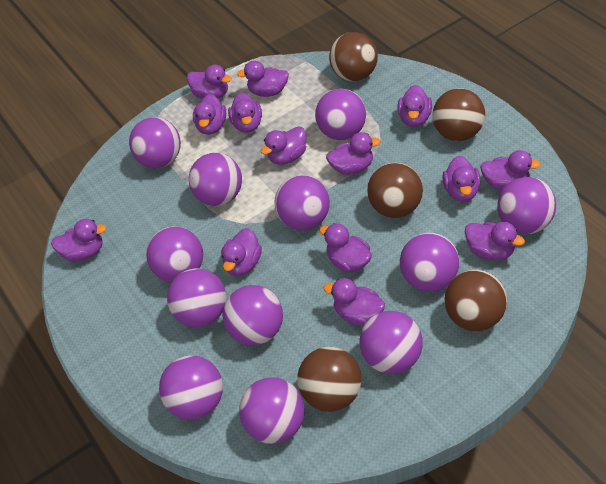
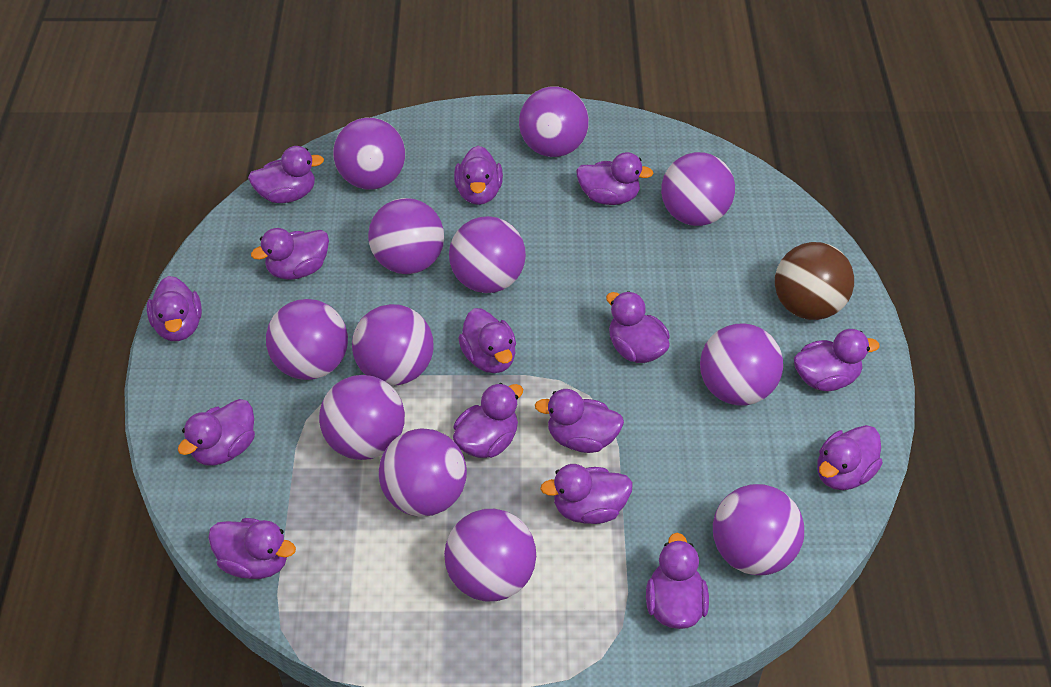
brown ball: [297,347,361,412] [329,32,378,81] [367,162,423,218] [432,88,485,141] [445,270,507,331] = 5 -> [775,242,854,320] = 1
purple duck: [51,219,107,261] [187,65,232,98] [193,94,226,135] [221,228,262,276] [228,93,262,133] [237,60,289,97] [261,126,306,165] [319,223,372,272] [323,278,385,326] [326,132,381,175] [397,85,432,127] [442,156,481,202] [465,222,525,260] [480,150,541,190] = 14 -> [147,276,202,341] [178,399,255,466] [208,518,296,579] [248,146,324,203] [251,228,329,280] [453,383,523,458] [454,146,503,205] [458,308,516,373] [535,389,624,453] [540,464,633,524] [576,152,654,205] [606,291,670,363] [646,533,709,629] [794,329,880,391] [817,425,883,490] = 15

